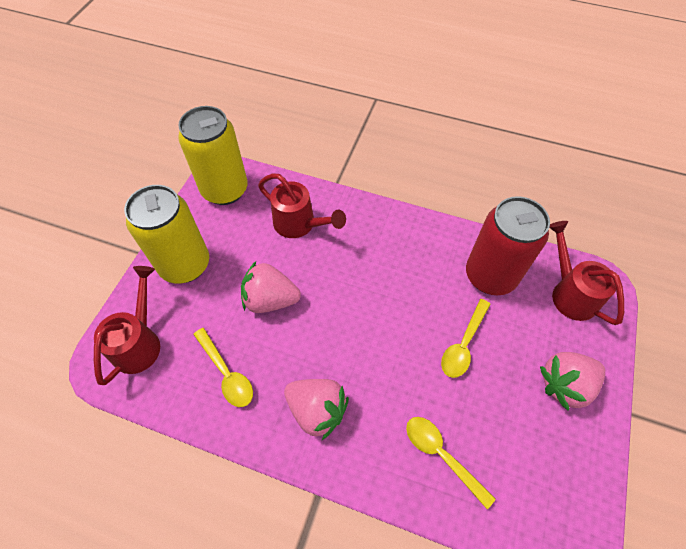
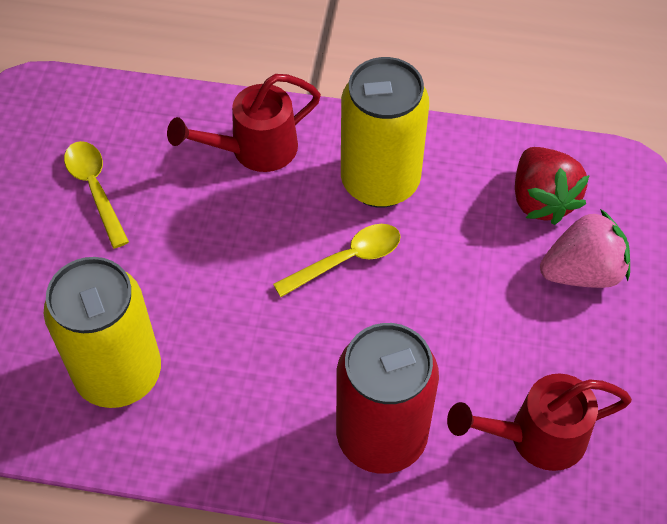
pink strawberry: [241,261,301,313] [284,379,349,440] [540,352,605,411] = 3 -> [540,209,630,288] = 1
red strawberry: none = 0 -> [515,147,590,225] = 1
red watering can: [94,266,160,385] [258,174,346,238] [549,221,624,325] = 3 -> [167,74,321,172] [447,373,632,471] = 2
yellow spoon: [193,328,253,407] [406,417,496,509] [441,299,491,378] = 3 -> [64,141,129,248] [273,224,400,297] = 2

